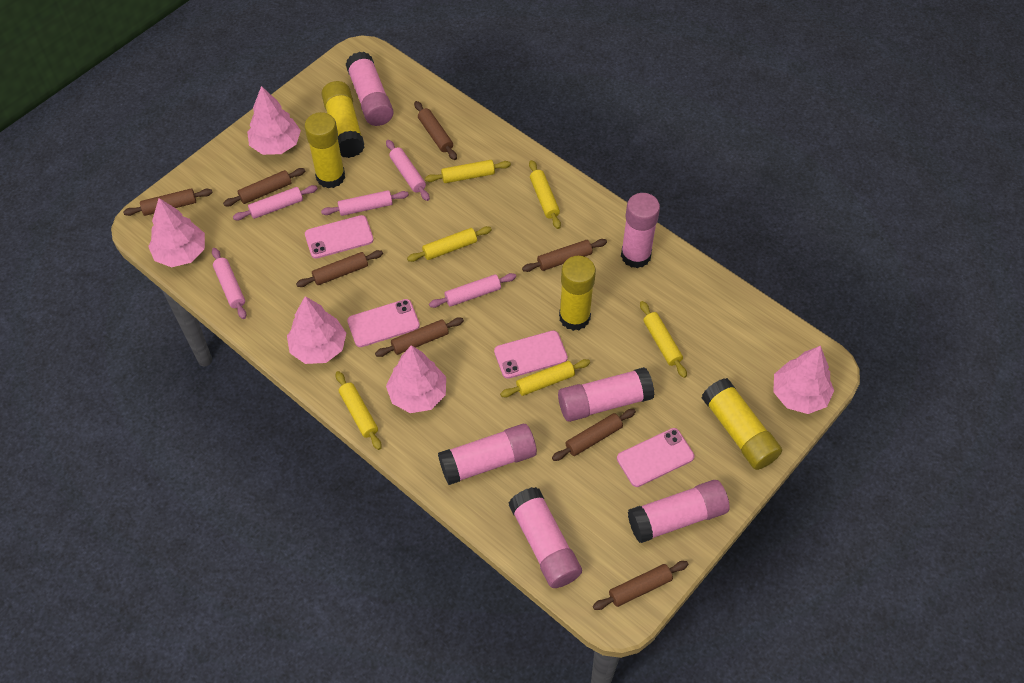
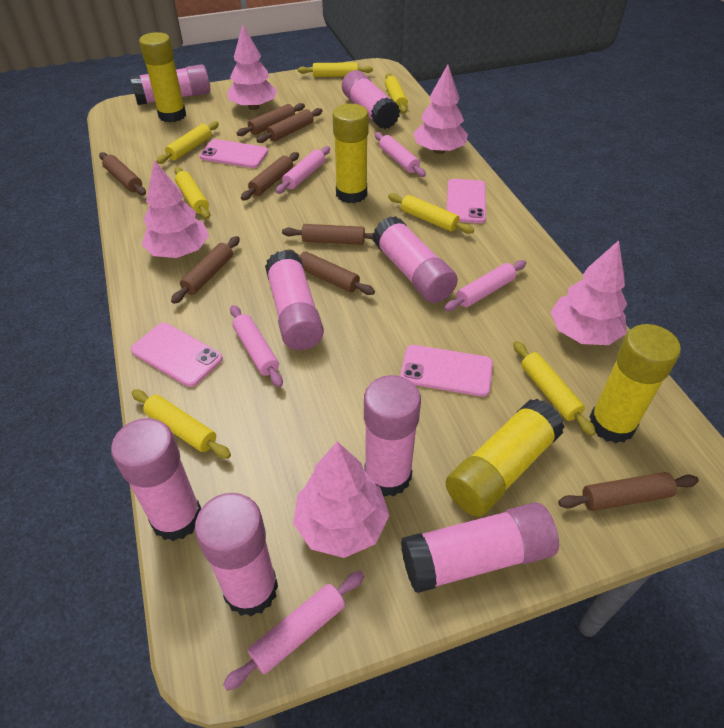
pink glue stick: [345,52,394,126] [438,424,537,485] [509,487,582,588] [558,367,655,422] [621,193,660,268] [628,480,730,543] = 6 -> [111,418,201,541] [130,64,211,105] [195,493,278,617] [265,250,324,350] [342,70,400,129] [364,375,421,497] [373,216,458,303] [401,503,559,593] = 8
yellow rolling pin: [336,371,382,450] [407,226,492,262] [425,160,511,183] [500,359,590,397] [529,160,561,229] [640,301,687,378] = 6 -> [132,390,231,459] [156,121,219,164] [174,167,210,219] [298,62,373,77] [385,73,408,113] [388,193,474,234] [513,341,596,436] = 7

